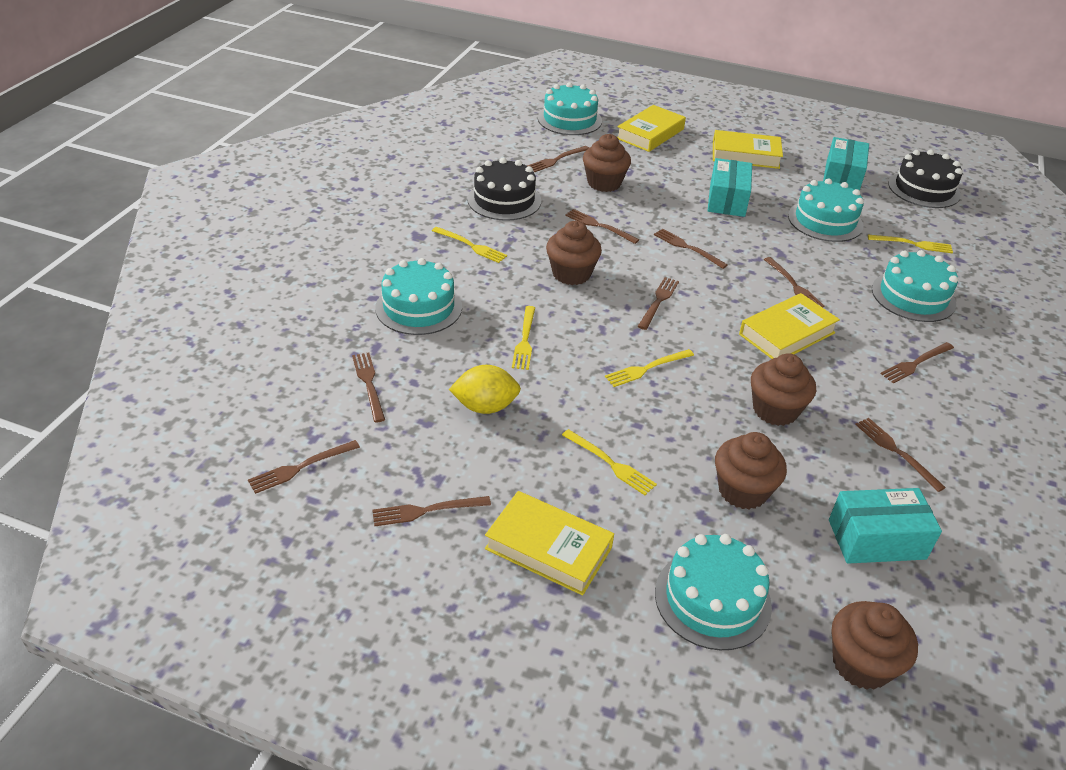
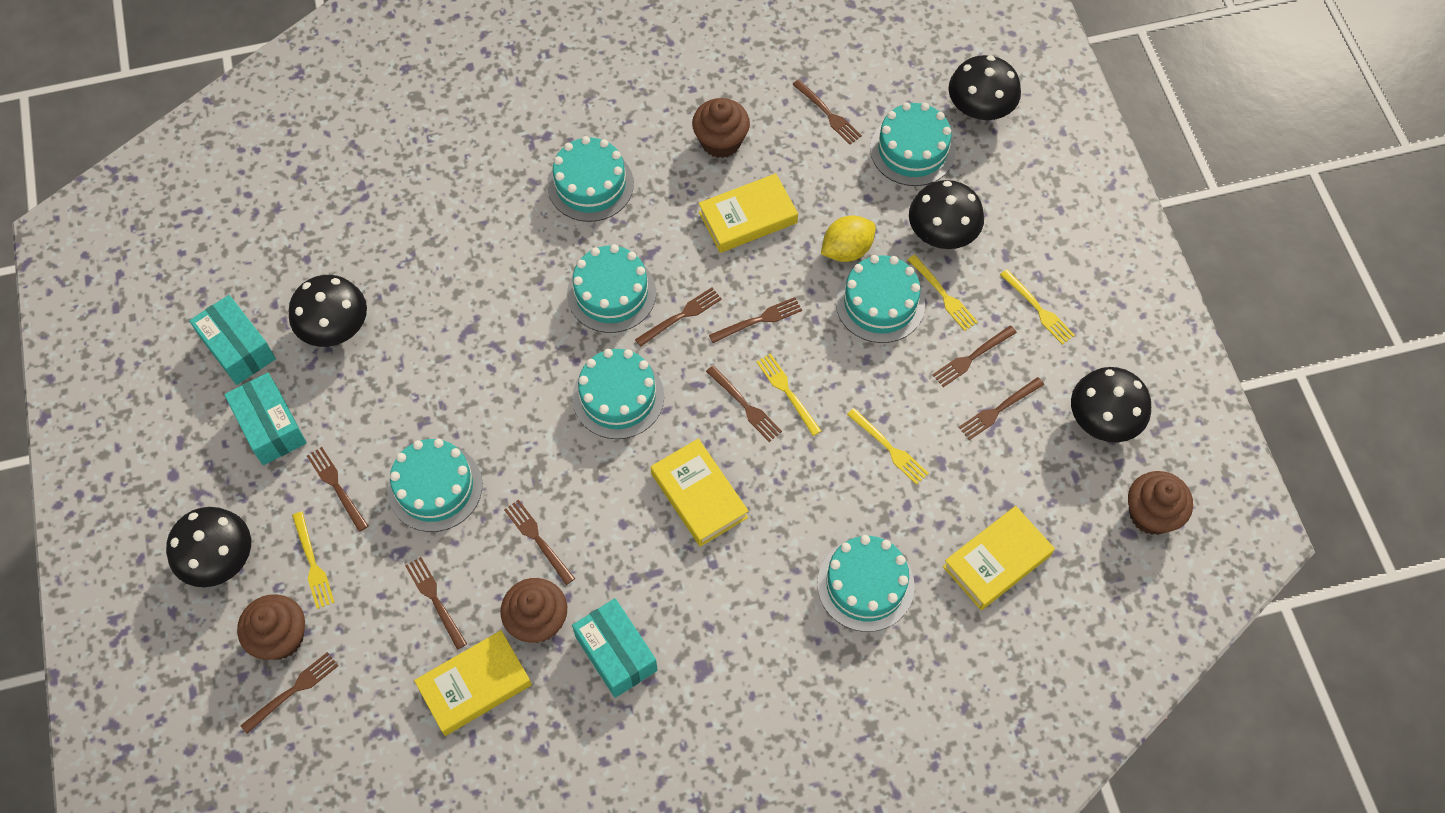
black cake: [467,158,541,221] [888,150,963,208] = 2 -> none = 0
black mushroom: none = 0 -> [166,507,251,587] [288,275,367,347] [909,180,984,249] [948,55,1021,120] [1071,367,1151,442] = 5
brown cupcake: [546,221,602,285] [583,134,631,192] [715,432,787,509] [751,353,816,426] [832,601,918,690] = 5 -> [237,594,305,660] [500,578,567,643] [692,98,750,158] [1128,471,1193,535] = 4
turquoise cake: [375,258,462,335] [538,82,602,135] [655,534,772,650] [788,178,864,242] [872,250,958,322] = 5 -> [387,439,482,532] [548,136,634,222] [567,244,656,333] [572,349,664,439] [817,535,915,632] [836,255,925,343] [870,102,955,186] = 7

